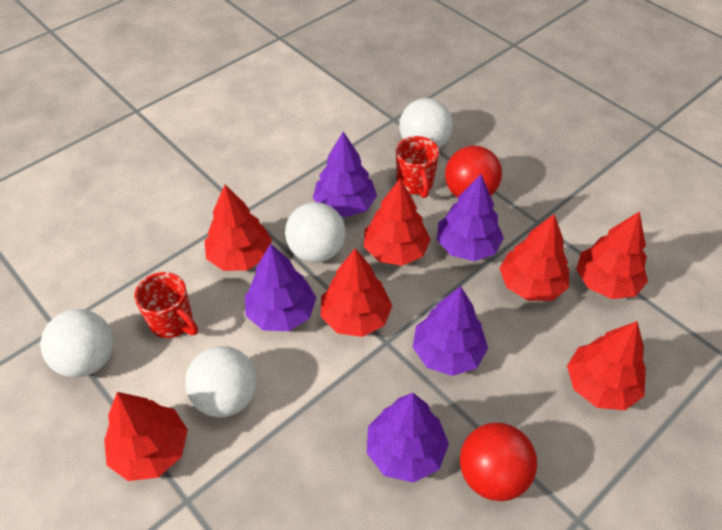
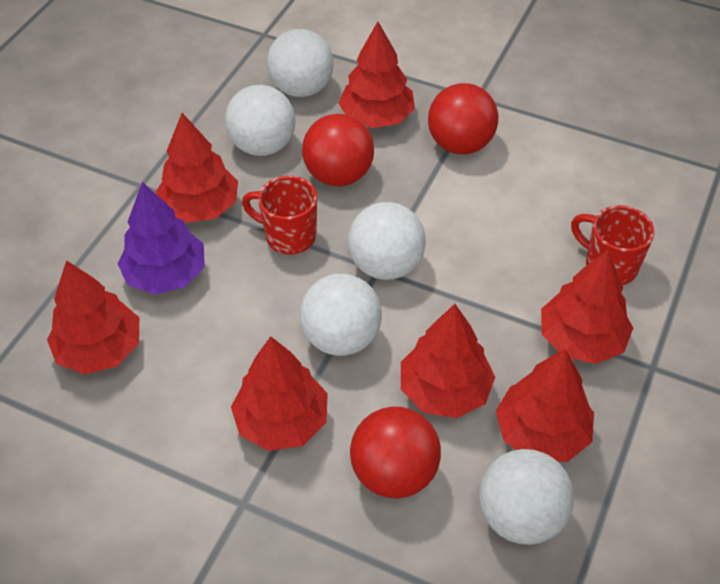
purple tree: [245,244,316,331] [313,132,377,217] [367,393,449,483] [413,286,488,376] [437,174,504,261] = 5 -> [118,182,205,295] = 1
red ball: [445,145,502,198] [460,422,537,501] = 2 -> [302,114,374,186] [350,406,441,499] [428,83,498,154] = 3
white ball: [40,309,113,377] [185,346,257,417] [285,202,346,262] [399,98,453,148] = 4 -> [225,85,296,156] [267,29,334,97] [300,274,382,356] [348,202,426,280] [479,449,574,545] = 5

